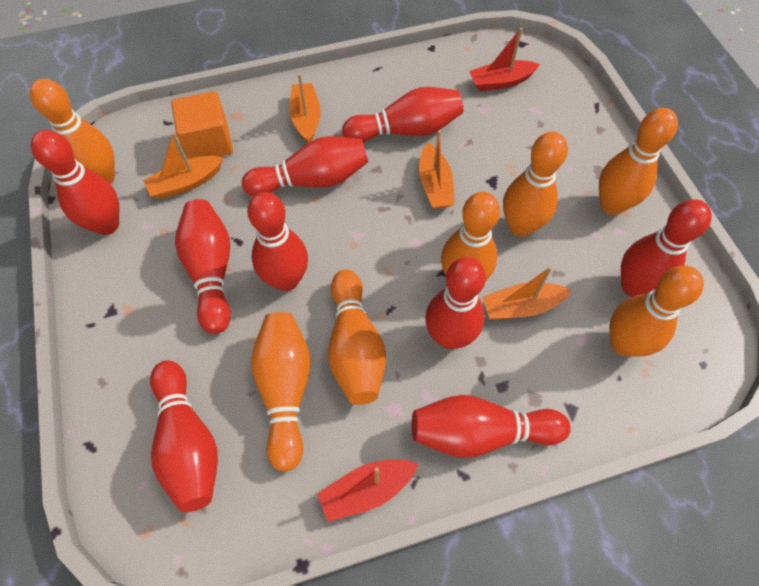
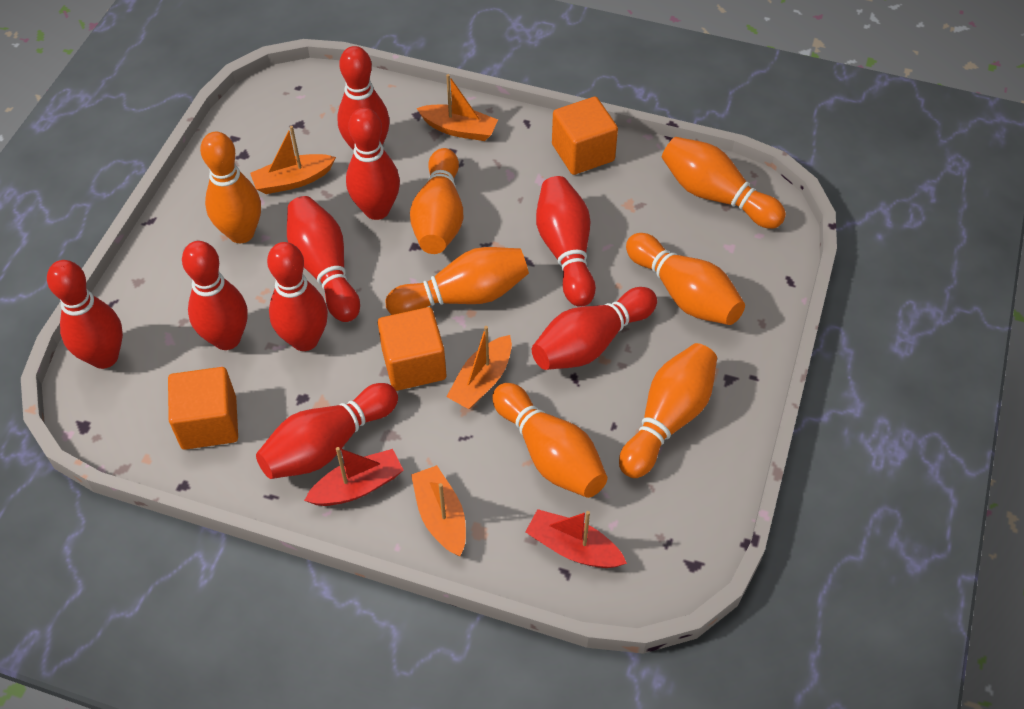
orange cube: [171,91,233,159] = 1 -> [168,367,238,450] [378,307,446,391] [552,97,618,175] = 3

